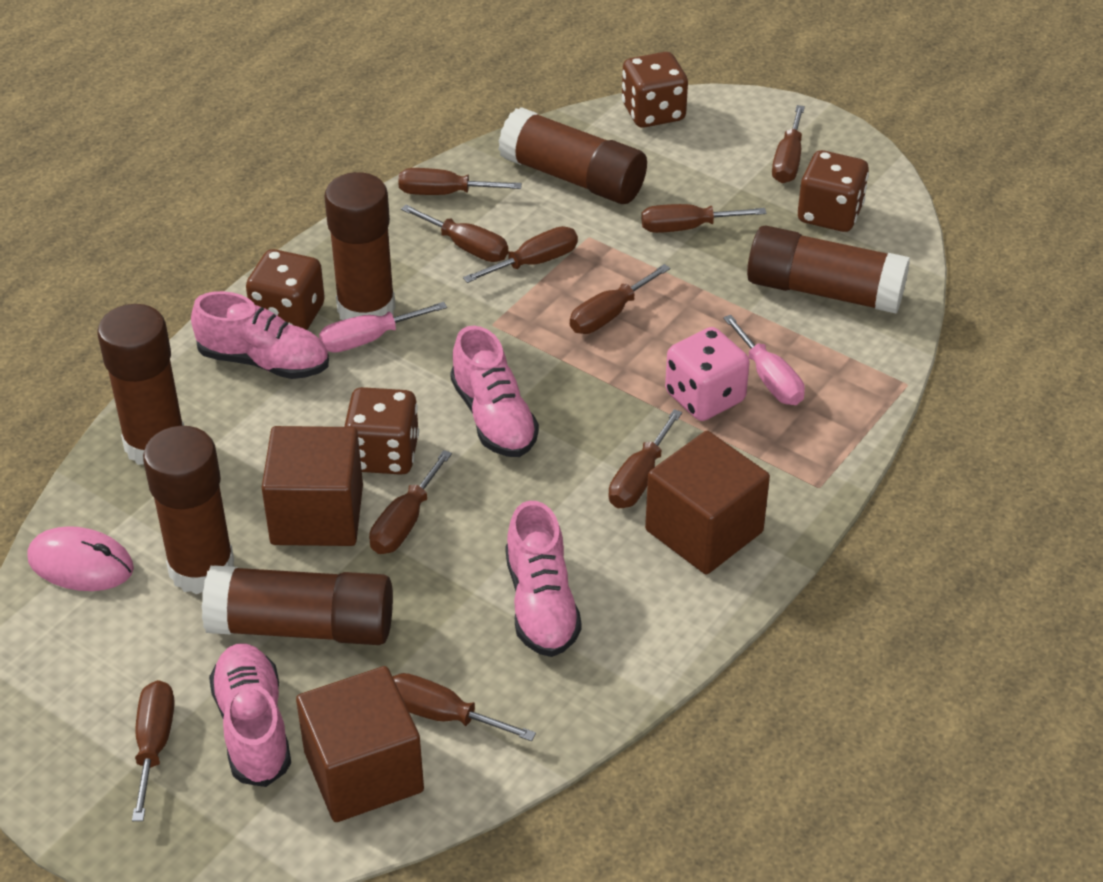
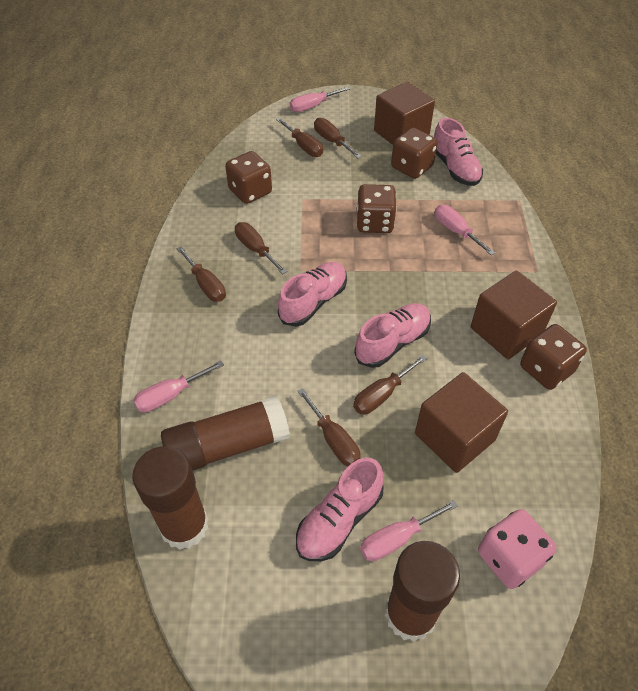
brown glue stick: [98,304,184,465] [143,426,234,594] [202,565,393,645] [324,172,396,320] [498,107,647,204] [747,225,910,314] = 6 -> [132,446,208,550] [161,395,290,470] [385,541,460,642] = 3
brown screwdriver: [132,680,175,821] [369,450,452,554] [392,673,536,741] [398,168,522,195] [401,205,508,262] [463,226,578,283] [570,264,670,334] [609,409,682,508] [641,204,766,233] [772,105,805,183] = 10 -> [176,246,226,302] [235,222,287,274] [276,118,323,157] [297,388,361,466] [314,118,362,158] [353,355,427,414] = 6
pink mouse: [27,526,134,591] = 1 -> none = 0
pink screwdriver: [319,302,447,353] [723,315,805,405] = 2 -> [133,361,224,412] [290,87,350,112] [360,500,458,561] [435,205,495,255] = 4

